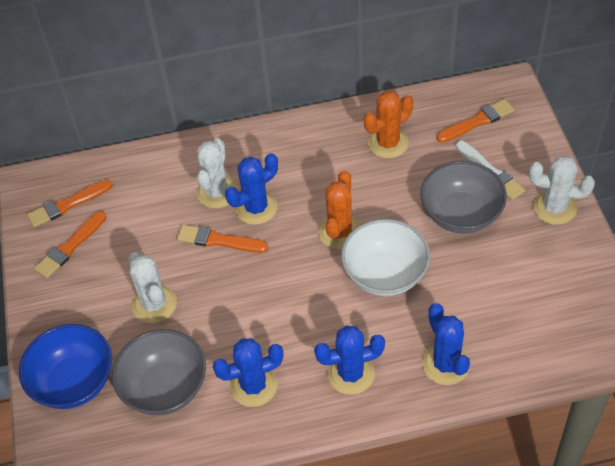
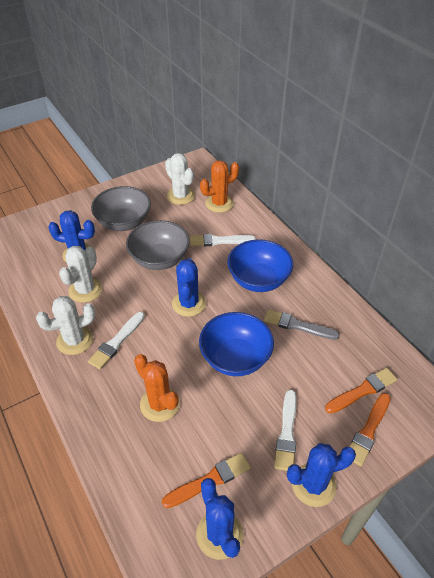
blue bowl: [19,324,112,409] = 1 -> [199,312,274,376] [227,239,293,292] = 2
grey brush: none = 0 -> [264,309,340,340] = 1
orange brush: [27,180,113,228] [34,211,107,279] [177,225,268,253] [437,99,514,143] = 4 -> [162,453,251,508] [325,368,397,414] [350,393,391,467] = 3
white bowl: [341,219,430,296] = 1 -> none = 0
white brush: [456,140,525,200] = 1 -> [88,312,145,369] [190,234,256,246] [274,390,297,471] = 3

